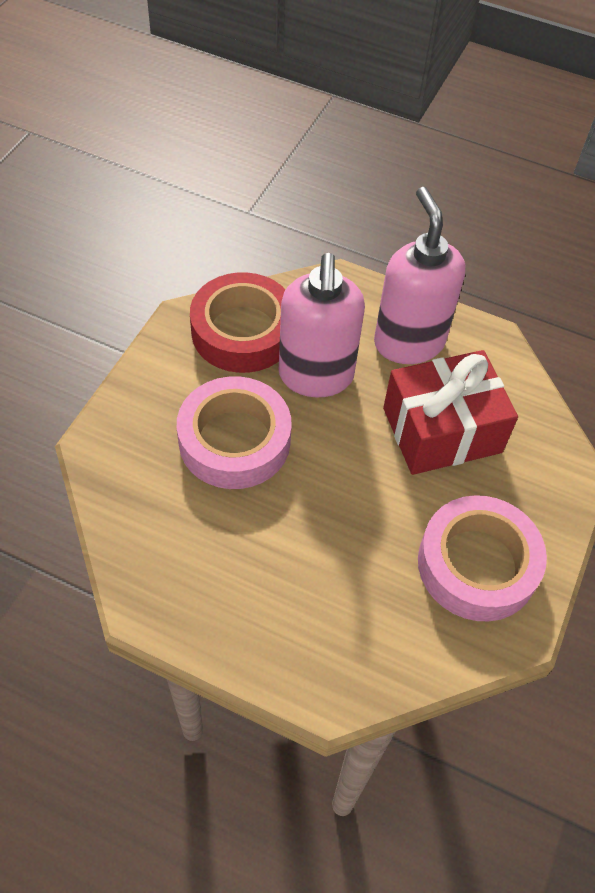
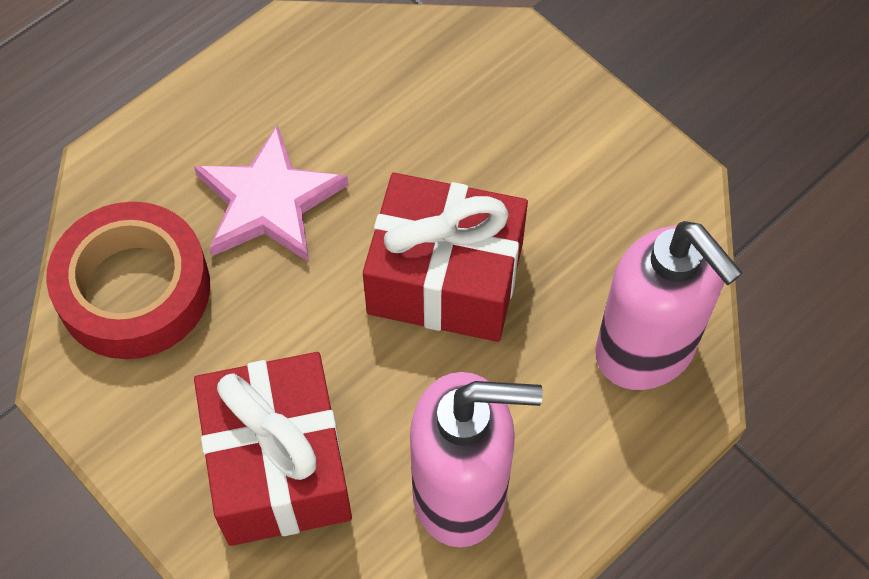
pink star: none = 0 -> [194,124,348,262] = 1
pink tape: [177,376,292,489] [418,495,547,621] = 2 -> none = 0
red gift: [383,350,518,475] = 1 -> [194,352,352,546] [363,173,528,342] = 2

